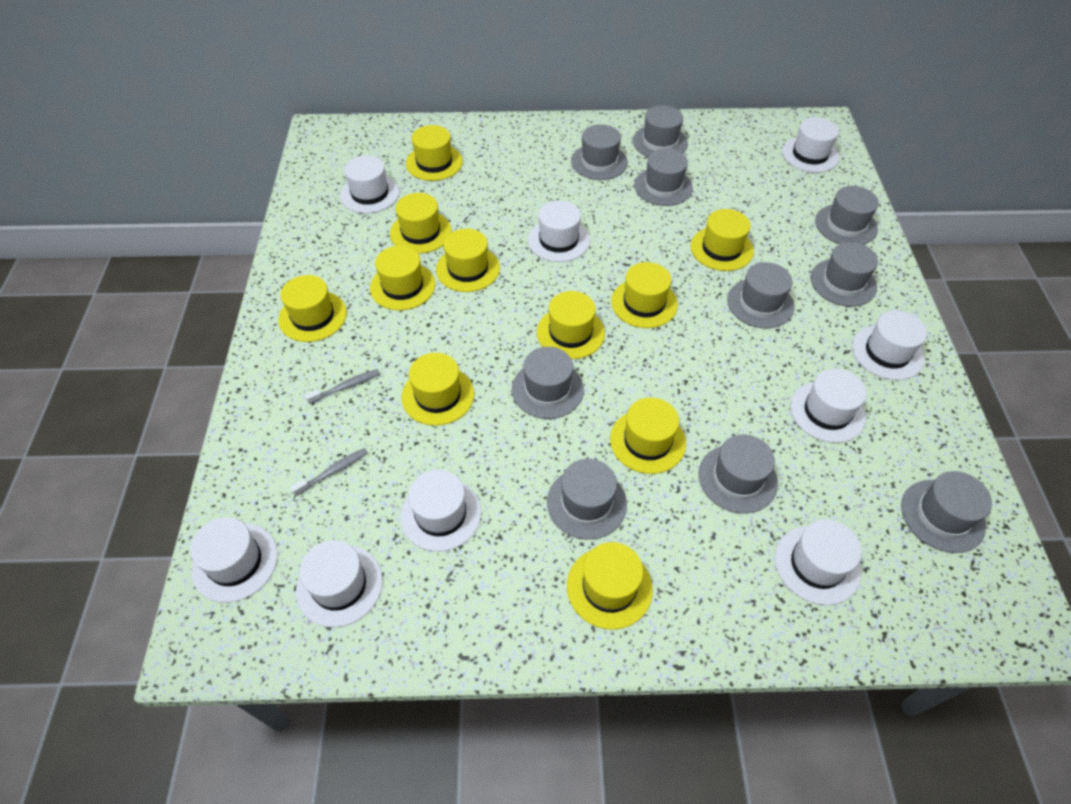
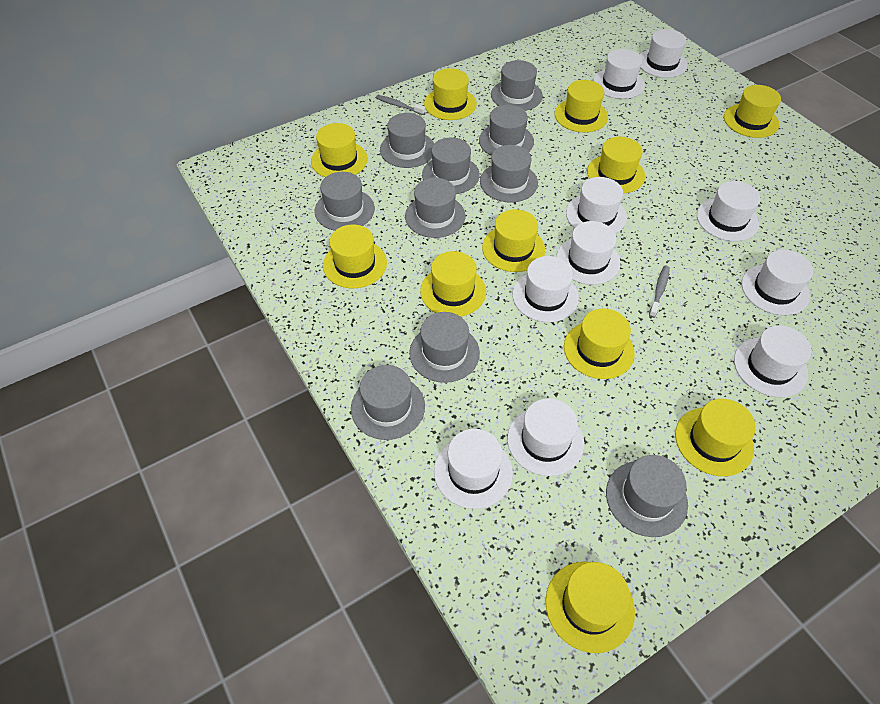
white hat: [190,517,278,603] [296,540,383,627] [340,155,400,213] [400,470,481,552] [528,201,590,262] [775,520,862,605] [782,117,839,173] [790,369,866,443] [852,311,927,380] = 9 -> [434,429,513,509] [507,398,584,476] [512,256,579,322] [556,221,621,285] [566,177,627,234] [593,49,645,99] [640,29,688,78] [697,181,761,241] [734,325,812,397] [741,250,813,316] = 10

